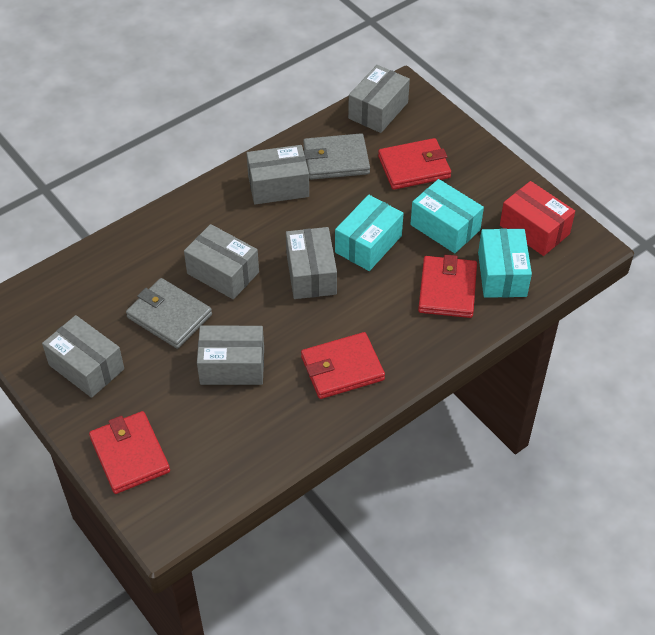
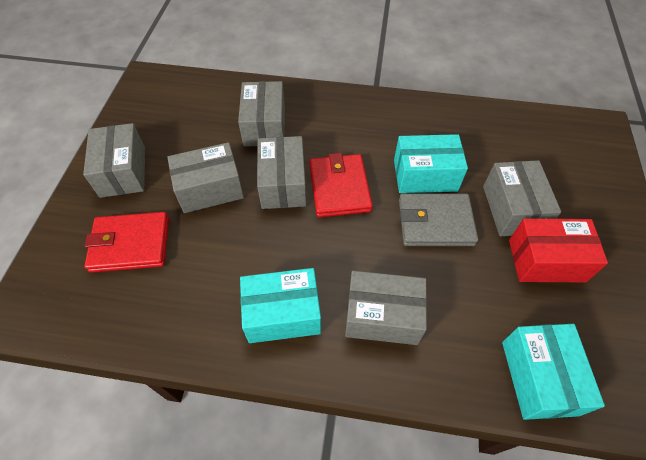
grey wallet: [126,278,212,349] [303,133,370,180] = 2 -> [399,193,478,246] = 1
red wallet: [89,411,170,494] [301,332,385,399] [378,138,451,190] [418,255,477,318] = 4 -> [85,212,169,273] [309,153,373,217] = 2

